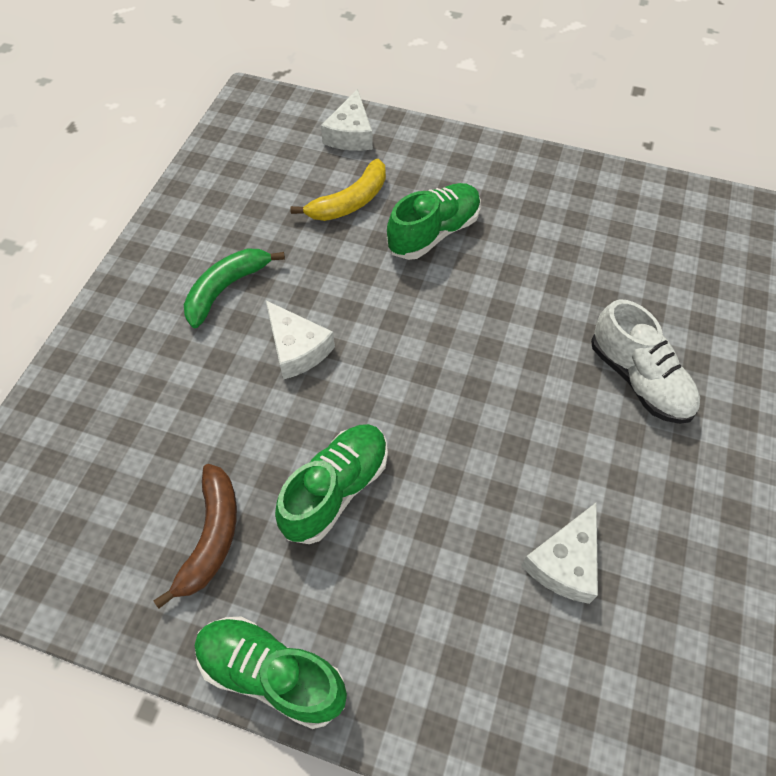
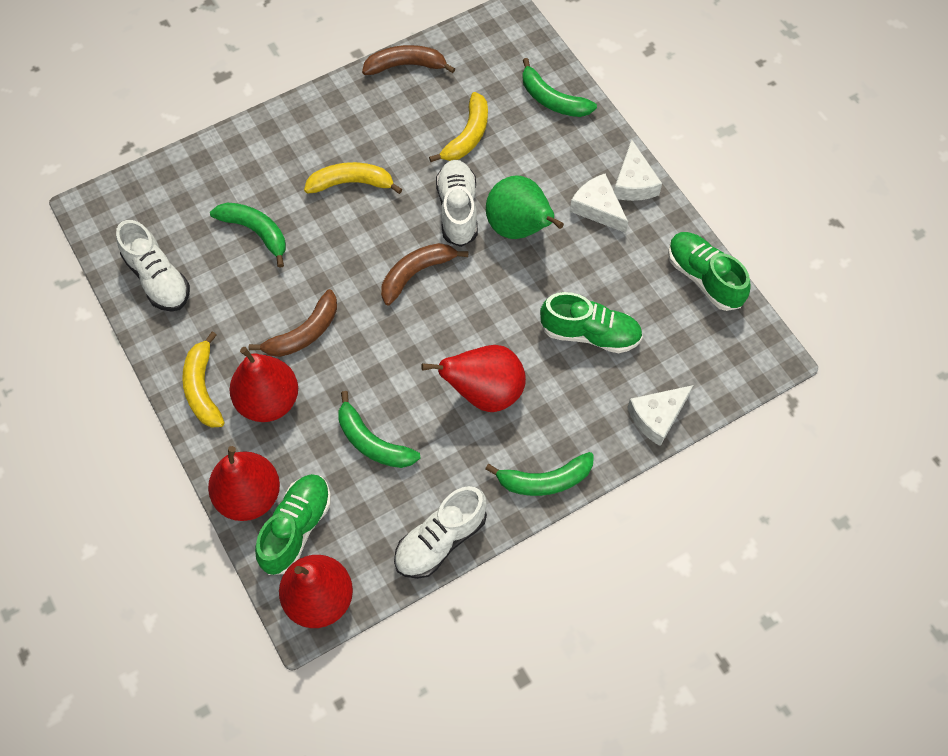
brown banana: [154,464,237,608] = 1 -> [248,289,337,357] [362,45,455,75] [381,243,468,305] = 3
green banana: [184,249,285,328] = 1 -> [210,202,286,268] [339,391,420,468] [485,452,593,496] [522,58,597,117] = 4
green pear: none = 0 -> [486,175,564,239] = 1
red pear: none = 0 -> [208,446,280,521] [229,347,298,422] [279,555,353,628] [421,345,526,412] = 4
white shoe: [591,299,700,424] = 1 -> [116,220,190,312] [394,486,487,579] [436,160,478,247] = 3
yellow banana: [290,159,386,221] = 1 -> [182,331,225,428] [304,162,403,194] [429,92,488,162] = 3

